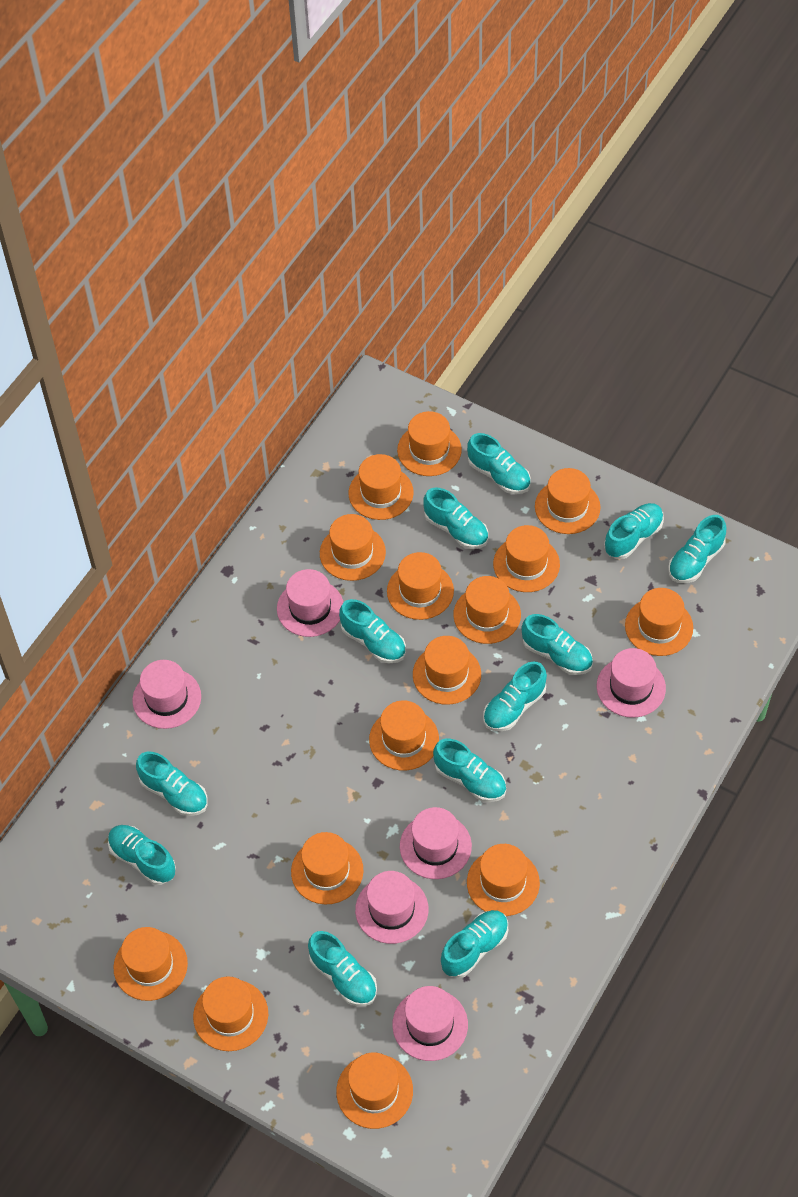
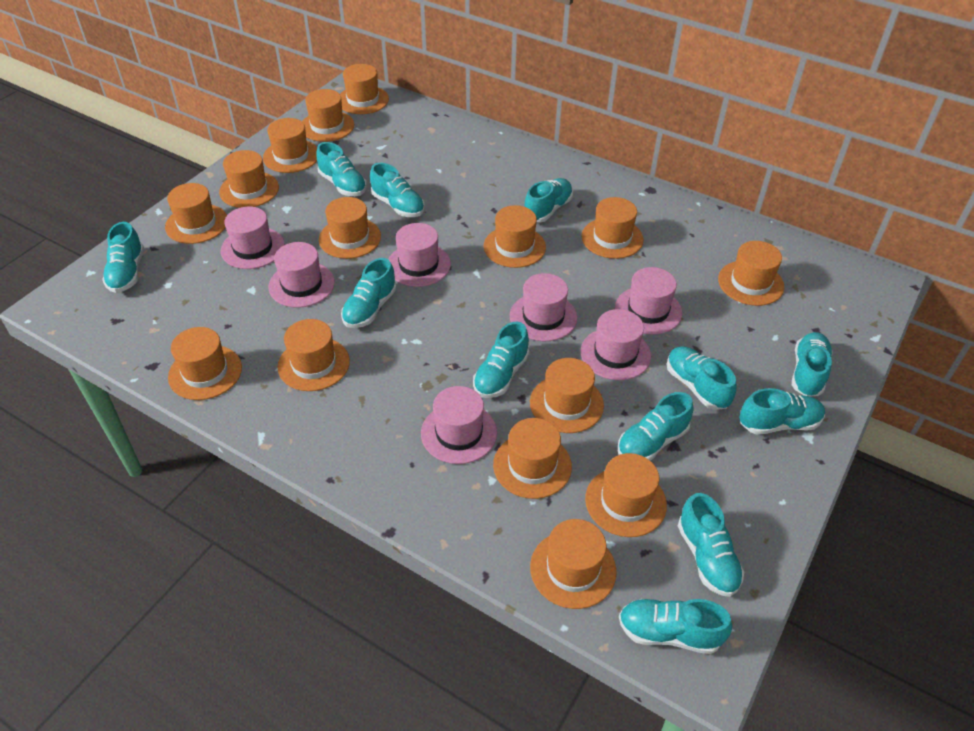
pink hat: [132,660,201,729] [277,569,343,637] [355,871,428,944] [392,986,468,1061] [400,807,472,879] [597,648,666,718] = 6 -> [221,206,285,269] [268,242,335,308] [388,223,451,287] [421,386,497,464] [510,273,577,341] [581,309,651,380] [615,267,682,335] = 7

